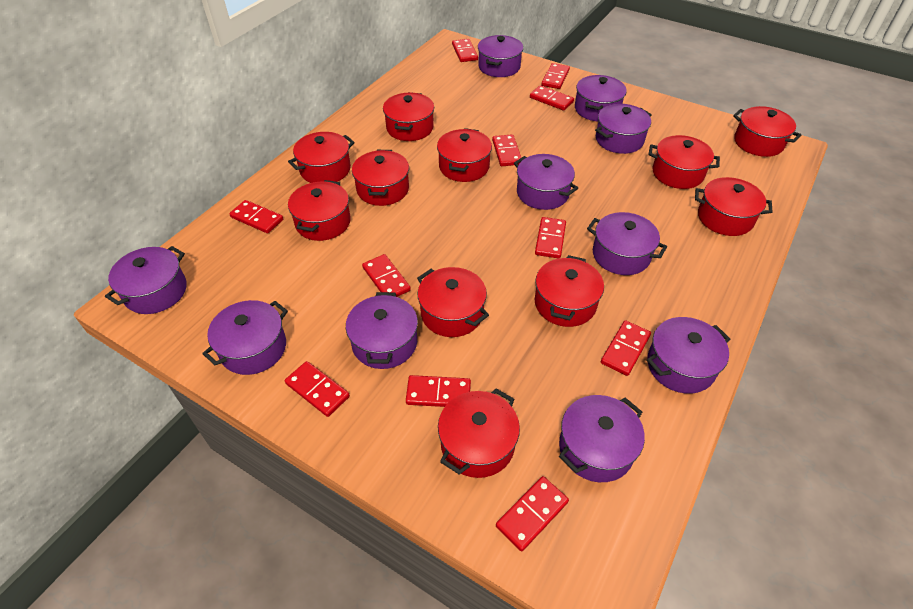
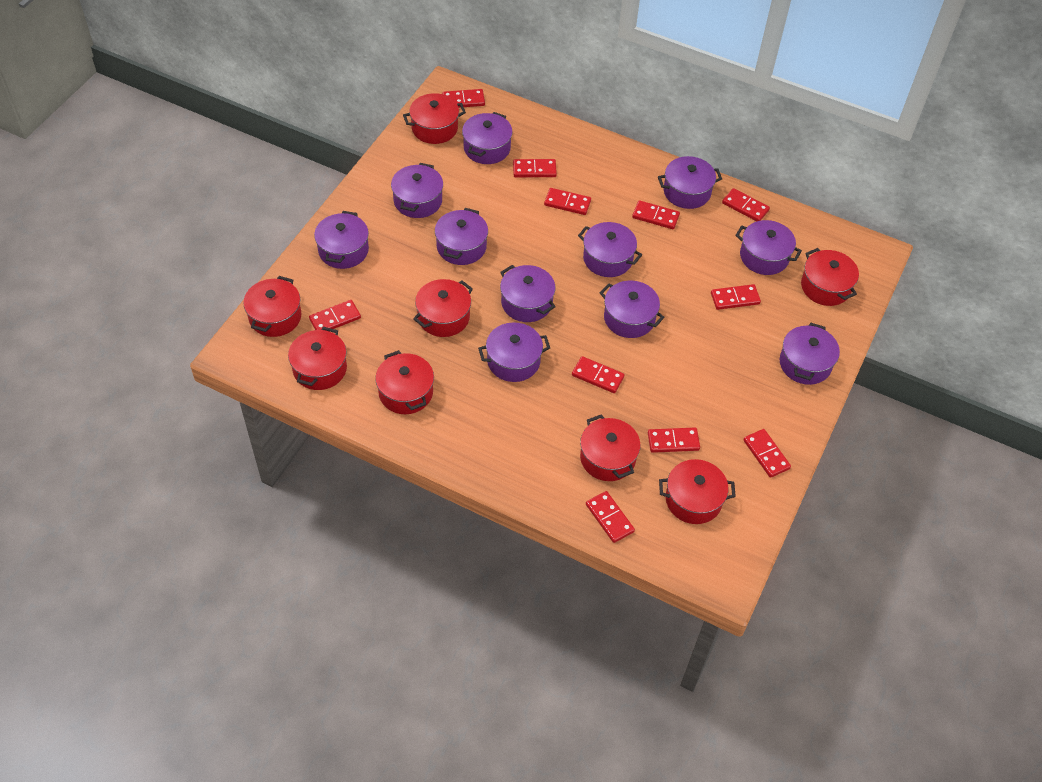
purple pot: [105,246,187,314] [202,300,288,375] [346,292,418,369] [478,35,523,77] [514,154,578,210] [559,395,645,482] [575,75,627,121] [587,212,667,275] [595,104,652,154] [647,317,730,394] = 10 -> [314,211,369,269] [391,163,443,218] [435,208,488,265] [462,112,513,164] [478,322,550,382] [500,265,556,322] [578,222,642,277] [600,281,664,338] [658,156,722,209] [735,220,802,275] [780,323,840,385] = 11
red pot: [288,132,355,183] [288,180,351,241] [352,150,409,206] [383,92,434,141] [417,267,489,337] [437,128,492,182] [438,388,520,478] [535,255,604,327] [648,135,720,189] [695,177,773,236] [733,106,801,157] = 11 -> [243,276,301,337] [288,327,347,390] [375,350,434,414] [403,93,466,144] [413,279,473,337] [580,414,640,481] [659,459,736,524] [801,248,859,306] = 8

